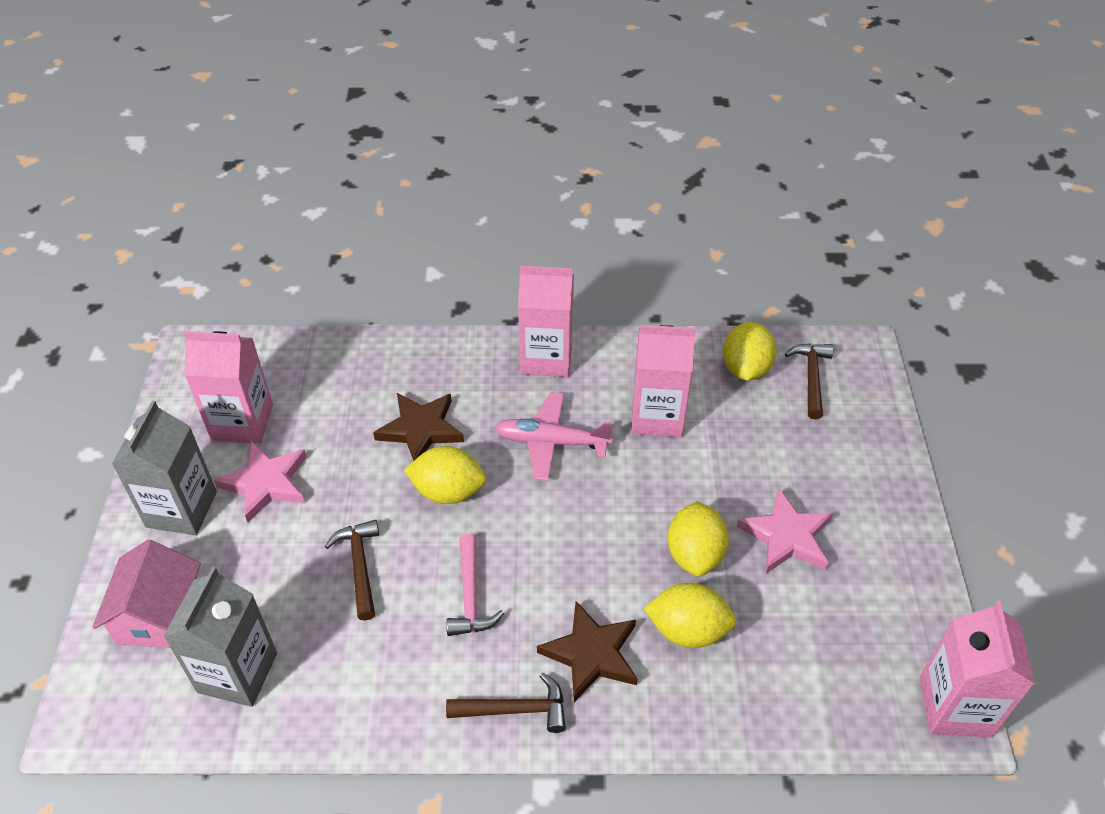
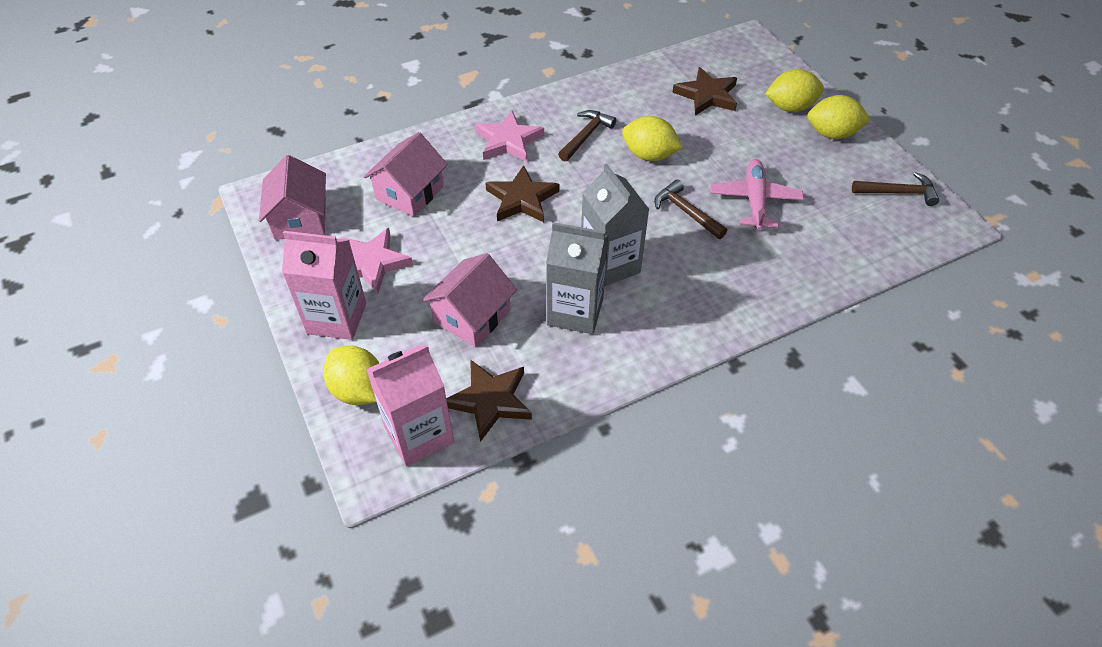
brown star: [373,393,464,461] [537,601,638,702] = 2 -> [446,359,532,442] [485,165,559,222] [672,67,737,116] = 3
pink carton: [183,331,273,444] [518,266,574,377] [631,325,696,437] [920,601,1035,737] = 4 -> [282,231,366,340] [366,344,454,467] = 2
pink hammer: [446,534,504,636] = 1 -> none = 0
pink house: [92,540,200,648] = 1 -> [259,155,326,240] [364,132,448,217] [422,253,517,347] = 3

